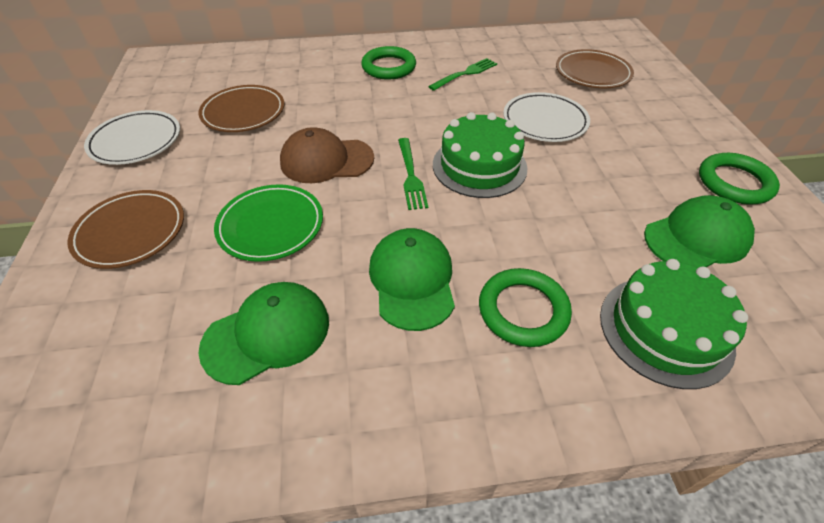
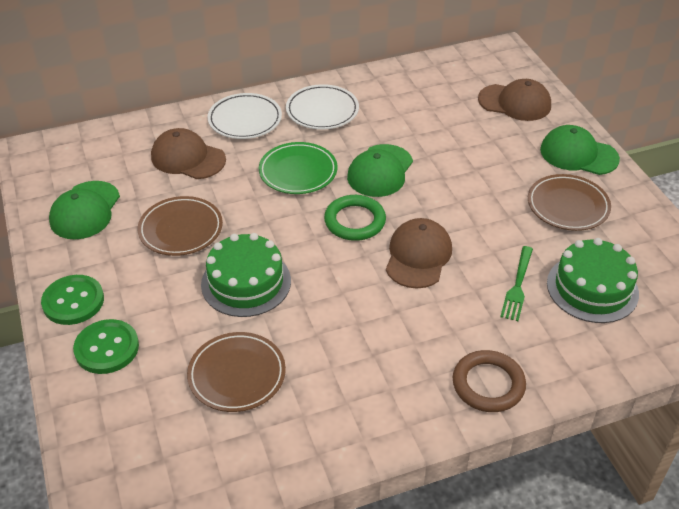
brown cap: [280,127,374,183] = 1 -> [151,128,226,179] [386,218,452,288] [478,79,551,121] = 3
brown ring: none = 0 -> [452,350,526,412] = 1
green button: none = 0 -> [41,275,104,325] [73,319,139,374] = 2
green fork: [398,138,428,210] [428,58,497,91] = 2 -> [500,246,533,321] = 1
green ring: [361,46,416,79] [479,268,572,347] [699,153,780,205] = 3 -> [324,195,386,241] = 1

